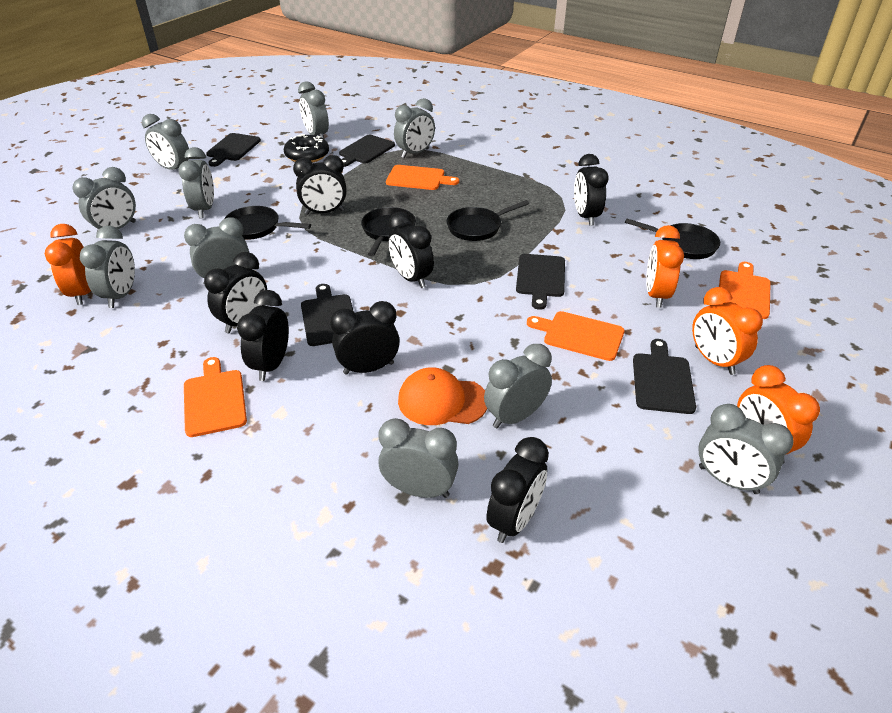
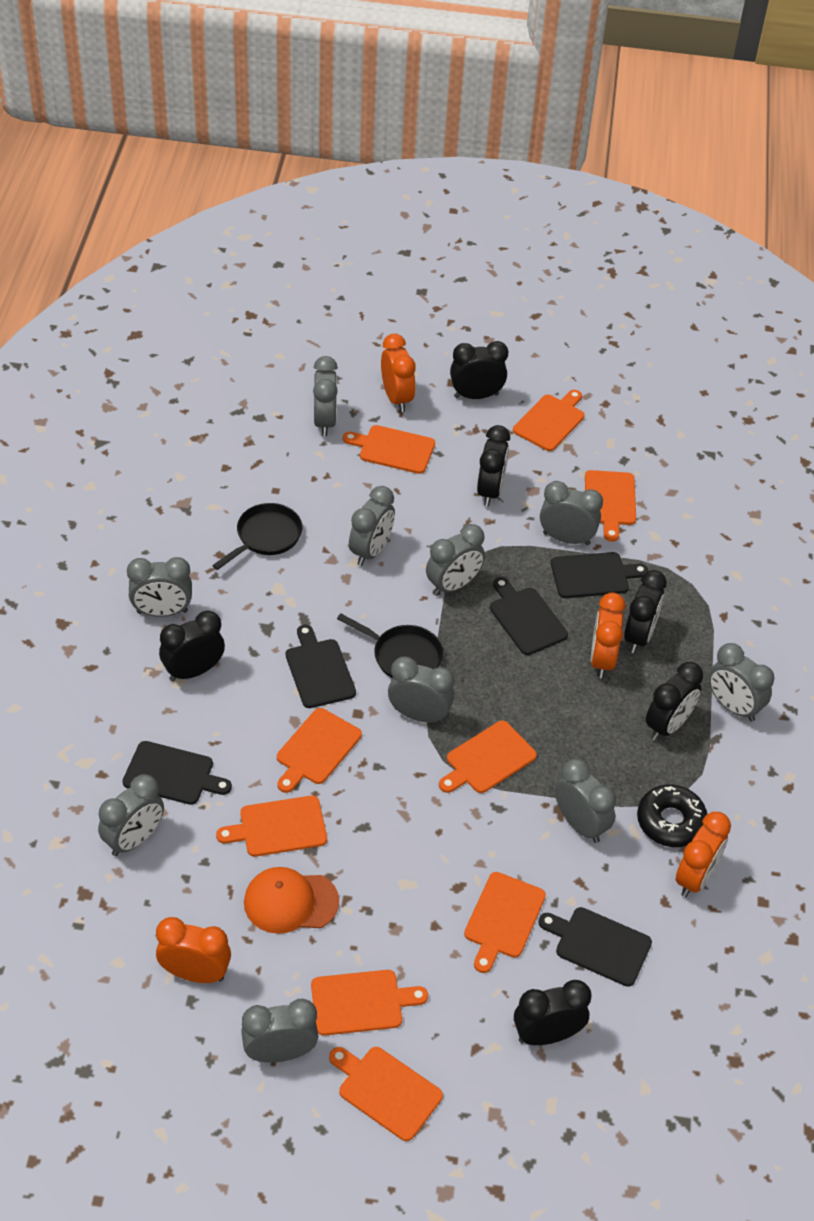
black clock: [204,252,267,334] [237,290,289,381] [293,155,347,215] [330,301,400,375] [388,212,434,288] [486,437,549,543] [574,154,609,226] = 7 -> [159,611,225,681] [450,341,508,399] [477,425,510,506] [514,980,592,1045] [624,570,667,653] [646,662,703,741] = 6
black pan: [224,206,311,240] [361,207,416,256] [447,200,529,241] [625,218,720,259] = 4 -> [212,503,303,570] [337,613,443,678] = 2
orange cutting board: [184,357,247,437] [386,165,459,190] [527,311,625,361] [719,262,771,319] = 4 -> [216,796,327,857] [277,708,362,793] [311,970,428,1036] [329,1047,443,1141] [343,425,435,474] [439,721,537,793] [464,872,546,973] [513,390,585,451] [585,470,636,542] = 9

